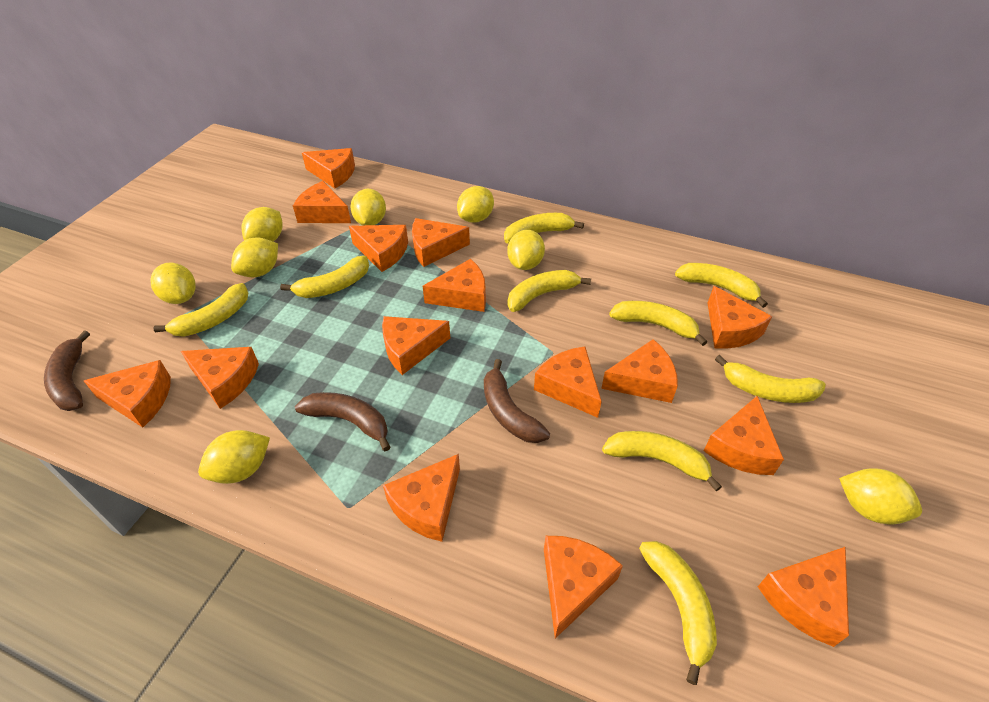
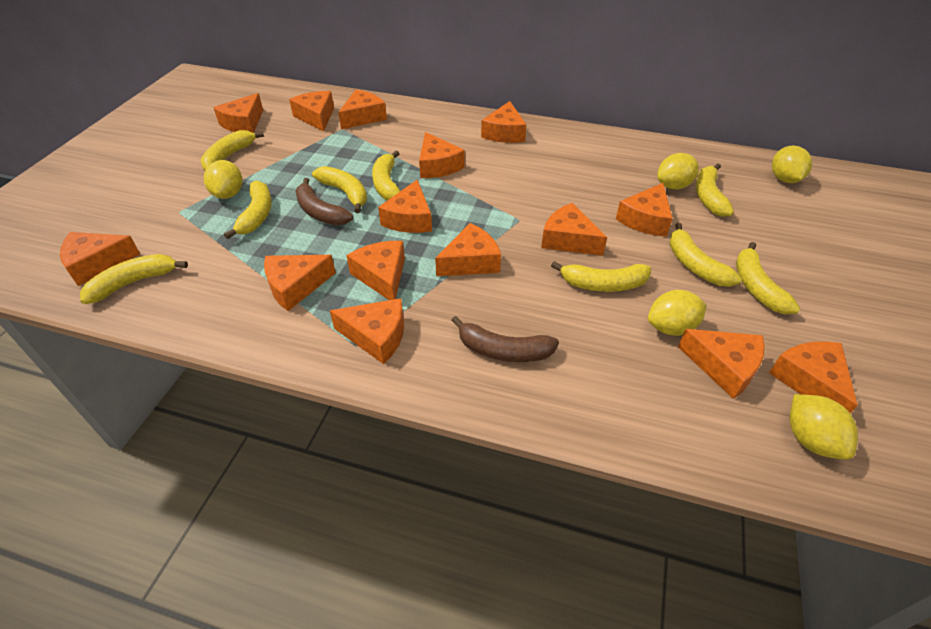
brown banana: [44,330,90,411] [295,392,390,451] [484,359,550,443] = 3 -> [295,178,353,225] [451,316,559,362] = 2
yellow lemon: [150,263,196,304] [198,430,270,484] [231,238,278,277] [241,207,283,241] [350,189,386,225] [457,186,494,223] [507,230,545,270] [839,468,922,524] = 8 -> [204,160,242,199] [648,290,707,336] [657,153,699,190] [772,146,812,183] [789,394,858,460] = 5

